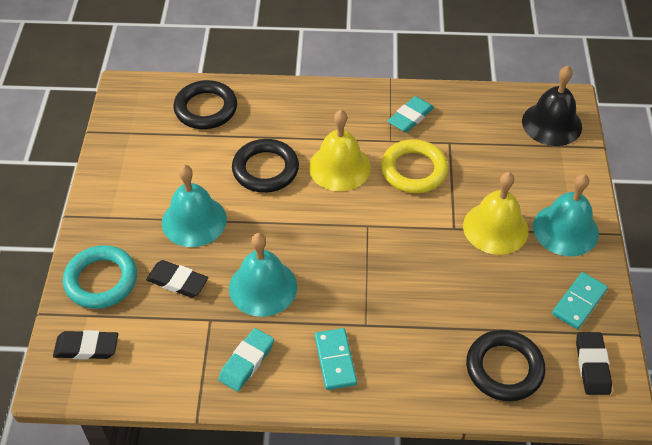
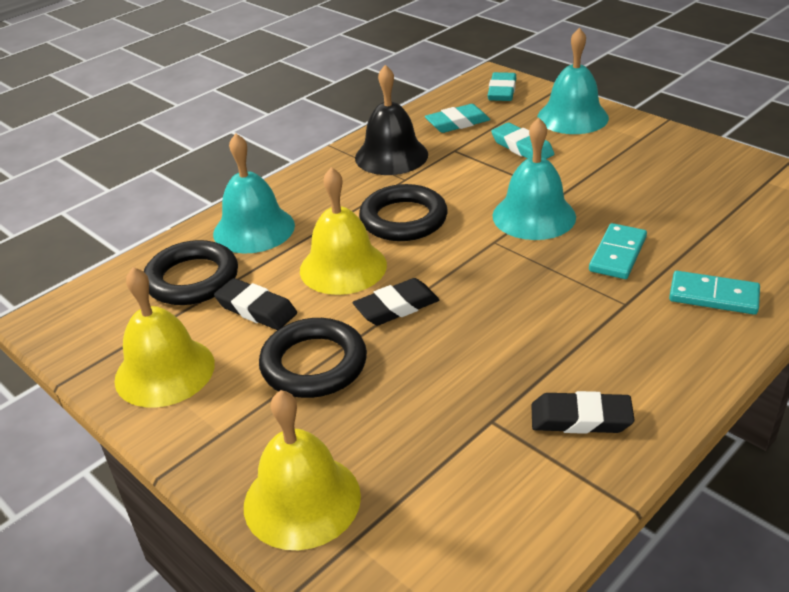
turquoise eraser: [218,328,274,392] [388,96,434,133] = 2 -> [425,104,490,133] [488,72,516,101] [491,123,554,159] = 3
turquoise ring: [63,245,137,309] = 1 -> none = 0
yellow bell: [309,110,371,191] [463,172,529,255] = 2 -> [114,267,215,407] [244,390,361,550] [300,167,387,295] = 3
yellow ring: [381,139,448,193] = 1 -> none = 0

